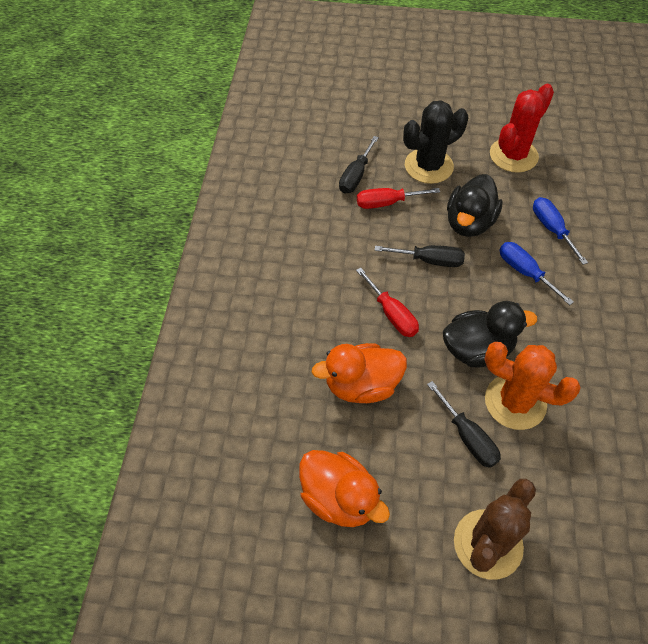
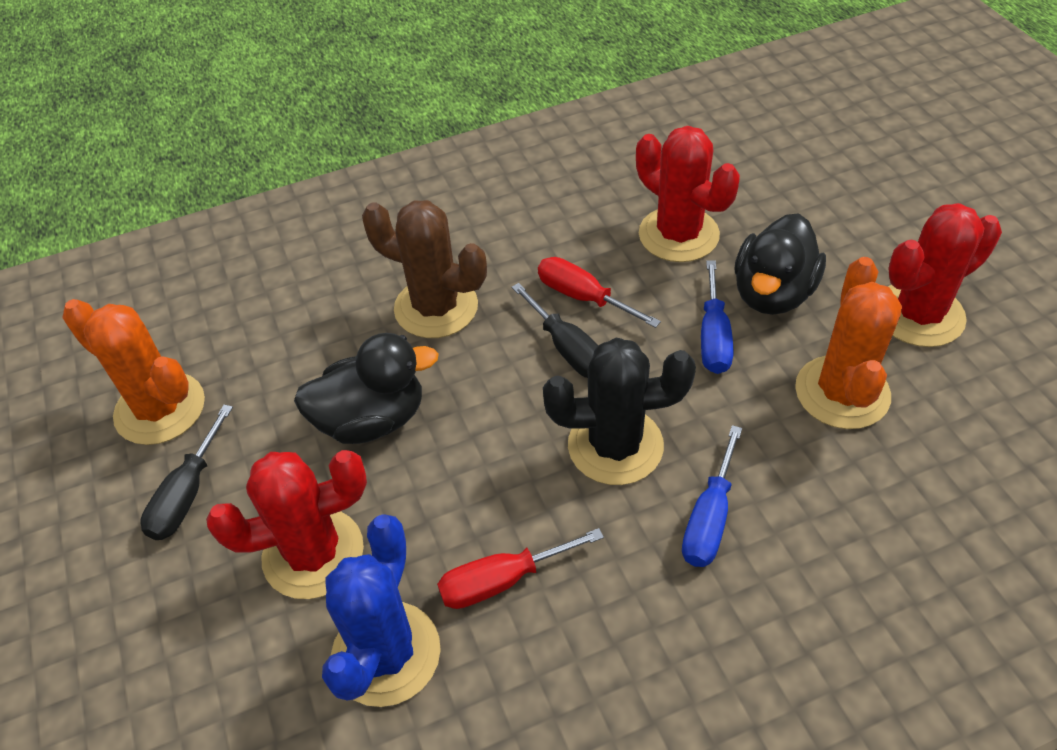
black screwdriver: [339,136,379,194] [374,245,465,267] [427,381,501,468] = 3 -> [140,405,233,540] [511,283,599,378] = 2
blue cactus: none = 0 -> [322,514,441,707] = 1
orange cactus: [484,342,581,430] = 1 -> [62,299,205,445] [795,257,902,429] = 2
orange duck: [299,450,390,527] [312,343,407,403] = 2 -> none = 0
red cactus: [490,84,554,173] = 1 -> [206,450,367,599] [636,126,740,262] [888,203,1002,347] = 3

